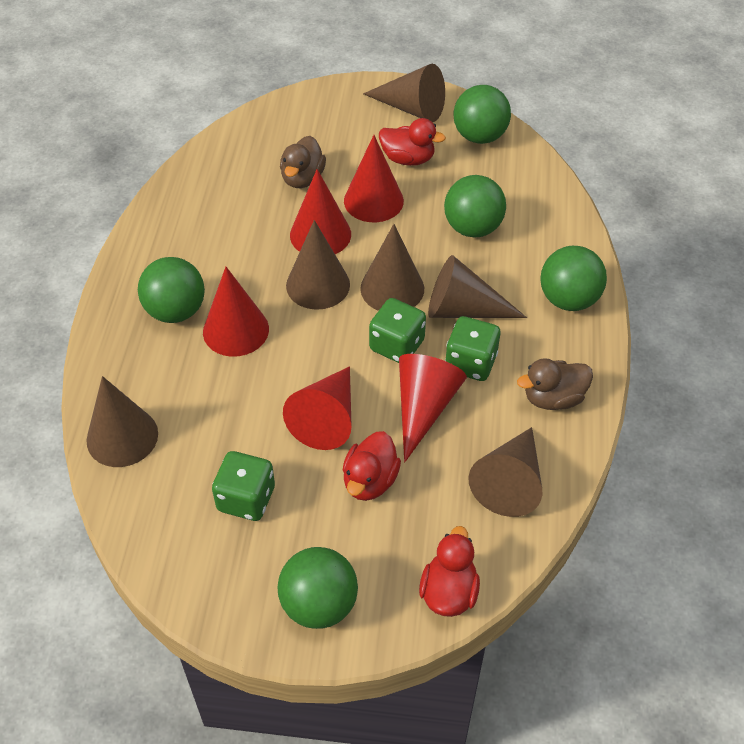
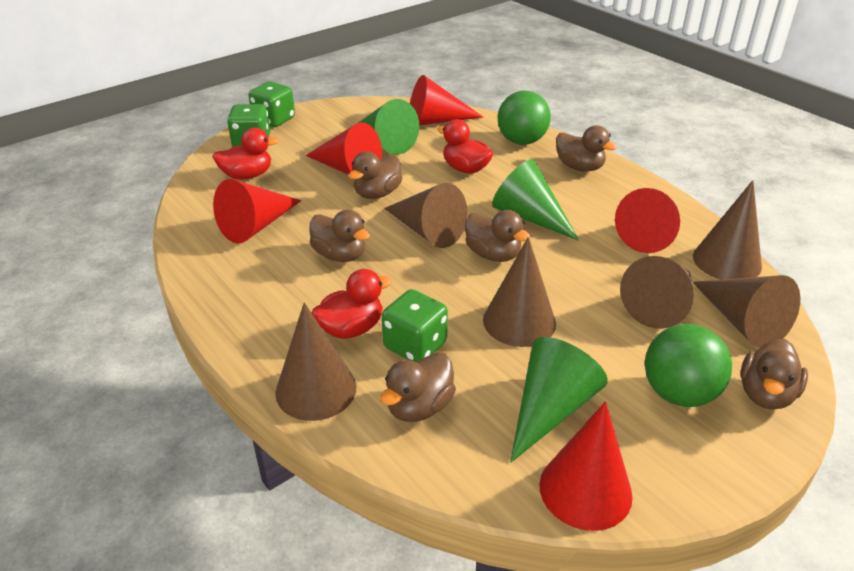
brown duck: [280,136,326,188] [517,358,593,410] = 2 -> [309,210,370,262] [349,151,402,199] [381,352,456,422] [465,210,530,262] [556,125,617,172] [740,339,808,409] = 6
green ball: [138,257,205,323] [278,547,358,629] [444,175,506,237] [453,85,511,144] [541,246,607,311] = 5 -> [498,91,551,145] [645,324,732,407] = 2
green cone: none = 0 -> [358,99,419,155] [492,159,579,241] [510,337,608,463] = 3

